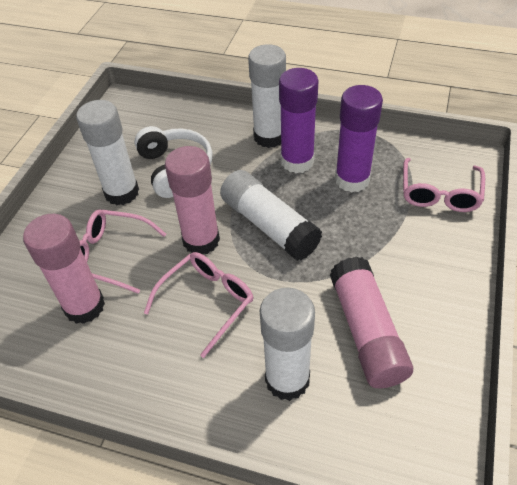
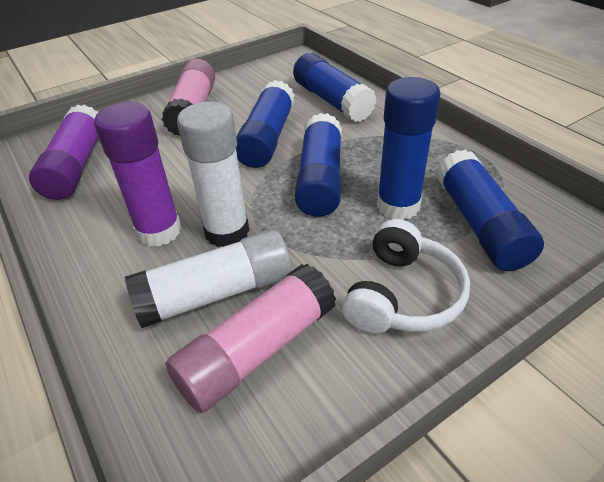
blue glue stick: none = 0 -> [236,80,295,168] [293,53,377,122] [295,113,342,217] [377,77,440,220] [436,149,544,271] = 5
pink glasses: [80,209,166,294] [144,252,253,358] [403,158,485,212] = 3 -> none = 0
pink glue stick: [23,214,105,324] [165,146,220,254] [330,257,413,388] = 3 -> [162,59,215,136] [166,264,336,413] = 2
white glue stick: [76,100,139,205] [220,170,322,261] [248,44,286,148] [260,288,315,401] = 4 -> [125,229,292,328] [177,102,249,247] = 2

